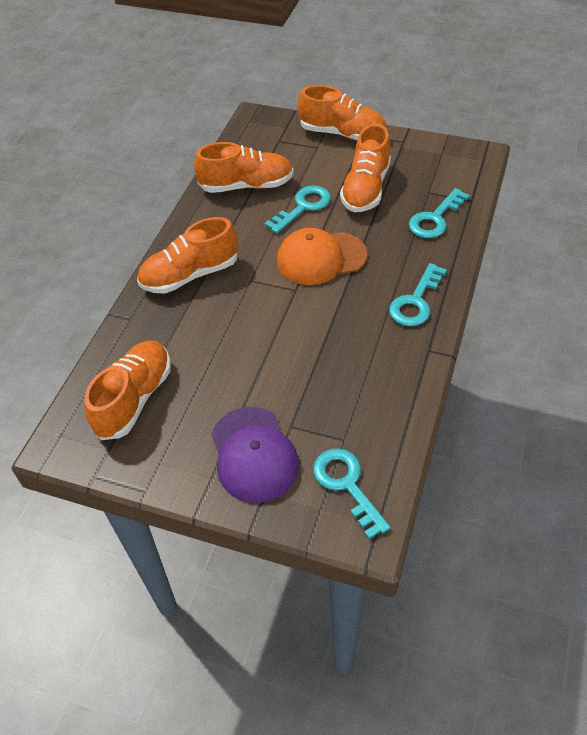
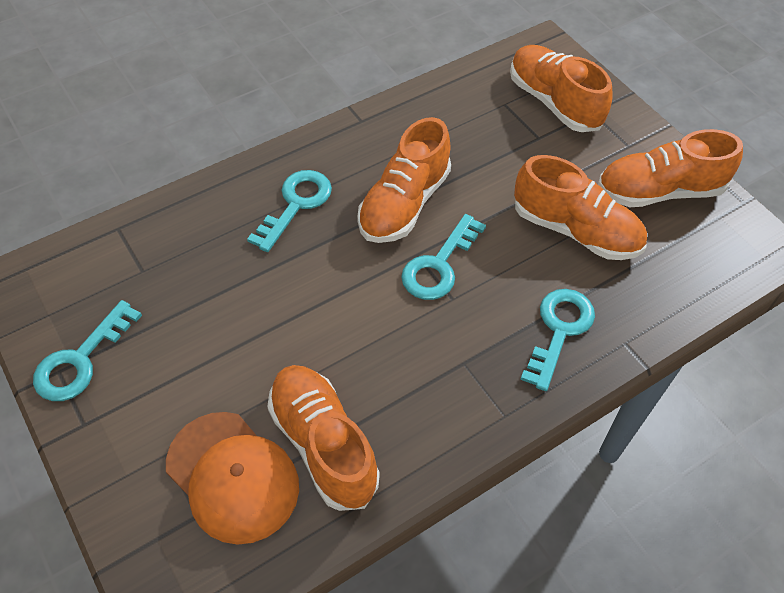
purple cap: [211,407,299,503] = 1 -> none = 0

